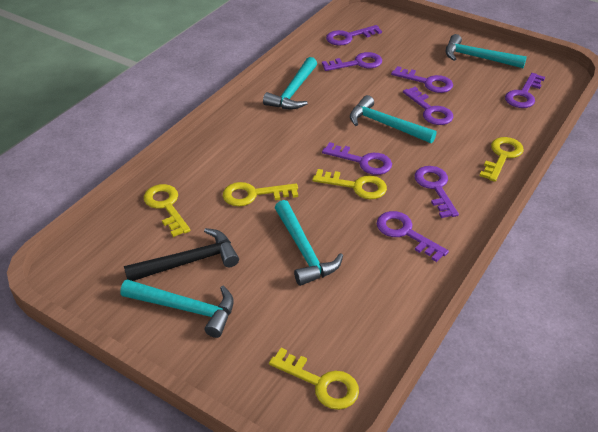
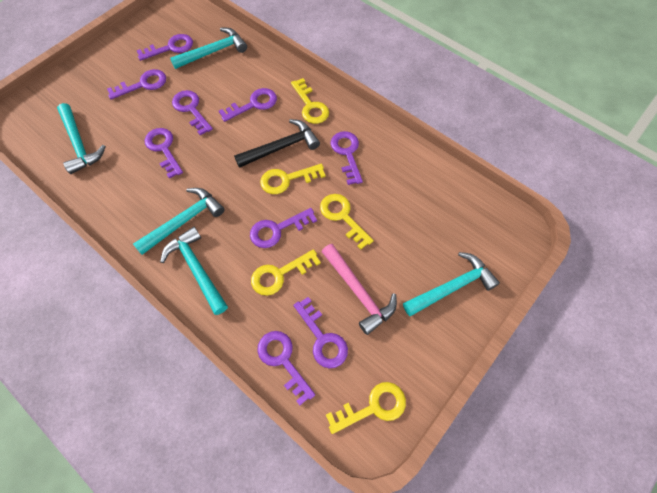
pink hammer: none = 0 -> [322,244,397,335] = 1
purple key: [322,52,382,71] [322,142,392,175] [326,25,382,46] [377,211,449,262] [391,66,453,93] [403,87,453,125] [414,166,459,218] [505,73,545,108] = 8 -> [107,69,166,100] [136,34,193,61] [145,128,183,179] [172,90,213,135] [219,88,277,122] [250,208,317,248] [257,331,315,405] [293,297,348,368] [331,131,363,185] = 9

